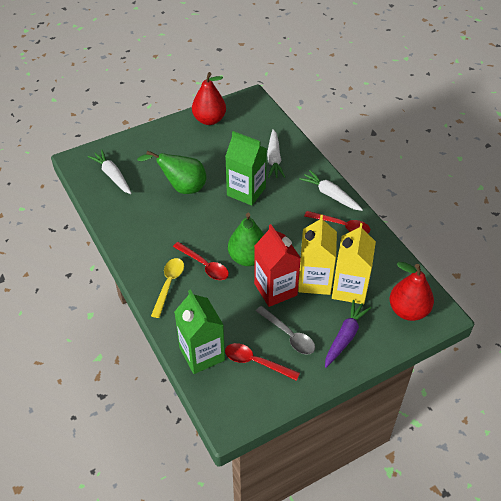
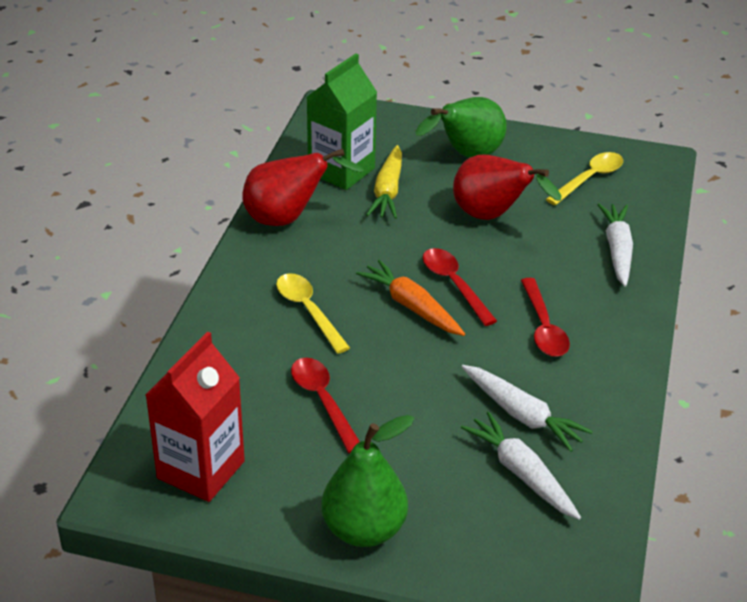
green carton: [174,289,225,374] [225,131,267,206] = 2 -> [307,53,377,190] = 1
grey spoon: [256,306,315,355] = 1 -> none = 0
orange carrot: none = 0 -> [356,259,465,336] = 1
purple carrot: [325,300,371,368] = 1 -> none = 0
yellow carrot: none = 0 -> [366,145,402,219] = 1
yellow carton: [298,215,337,295] [332,223,376,304] = 2 -> none = 0
yellow spoon: [151,258,184,318] = 1 -> [276,273,350,354] [546,152,623,205] = 2

